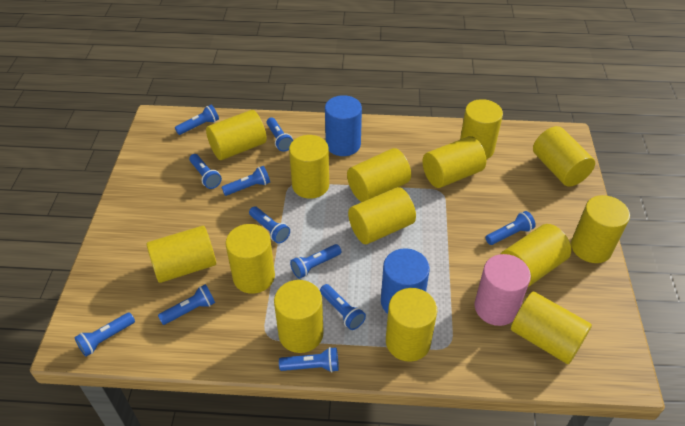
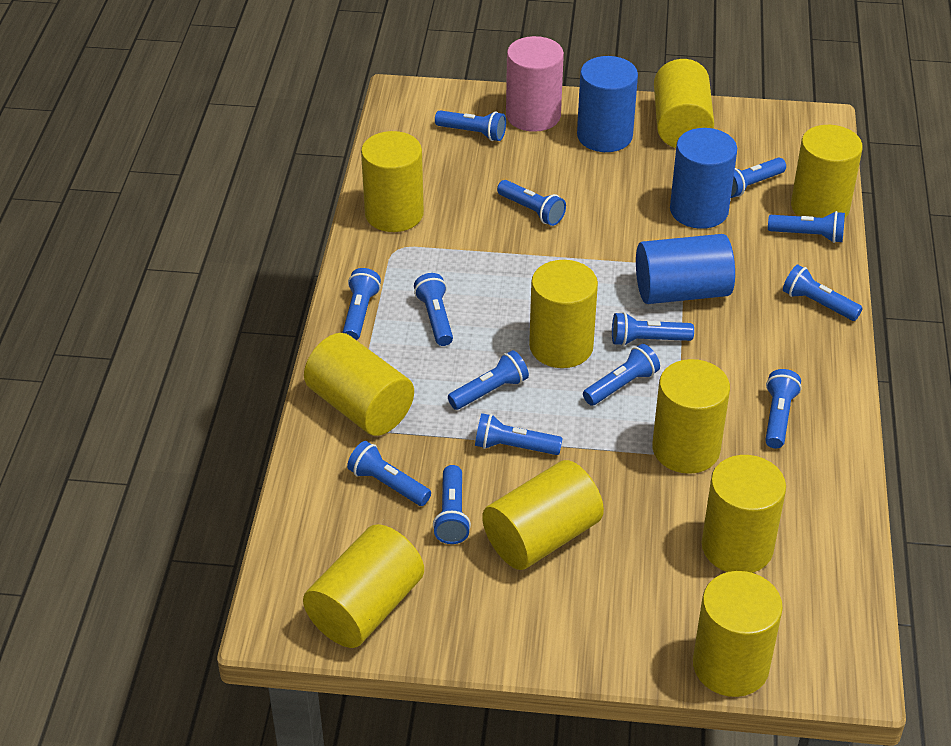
blue cylinder: [325,95,362,156] [381,248,430,314] = 2 -> [577,56,638,152] [636,234,735,304] [670,128,737,229] = 3
blue flashlight: [74,312,135,356] [158,284,215,325] [175,105,219,135] [189,154,222,189] [221,166,270,196] [249,206,290,244] [266,117,293,152] [279,347,339,372] [290,244,342,279] [320,284,366,330] [486,211,536,245] = 11 -> [343,268,381,340] [347,441,431,506] [414,273,453,346] [433,465,471,544] [435,110,506,141] [448,350,529,410] [475,413,563,455] [497,180,566,226] [583,344,660,406] [612,312,694,346] [731,158,786,198] [765,369,802,449] [768,211,845,243] [783,265,863,321] = 14
yellow cylinder: [146,226,216,283] [206,110,267,160] [226,224,275,294] [274,280,324,353] [289,135,329,199] [347,148,411,202] [348,187,416,244] [386,288,437,362] [423,136,486,188] [460,99,503,159] [501,224,571,287] [511,292,592,364] [533,126,595,187] [571,195,630,263] = 14 -> [303,524,424,648] [304,333,414,436] [361,131,424,232] [482,460,604,570] [529,260,598,368] [652,359,730,474] [654,59,714,148] [693,571,783,697] [702,455,786,573] [791,125,863,218] = 10

